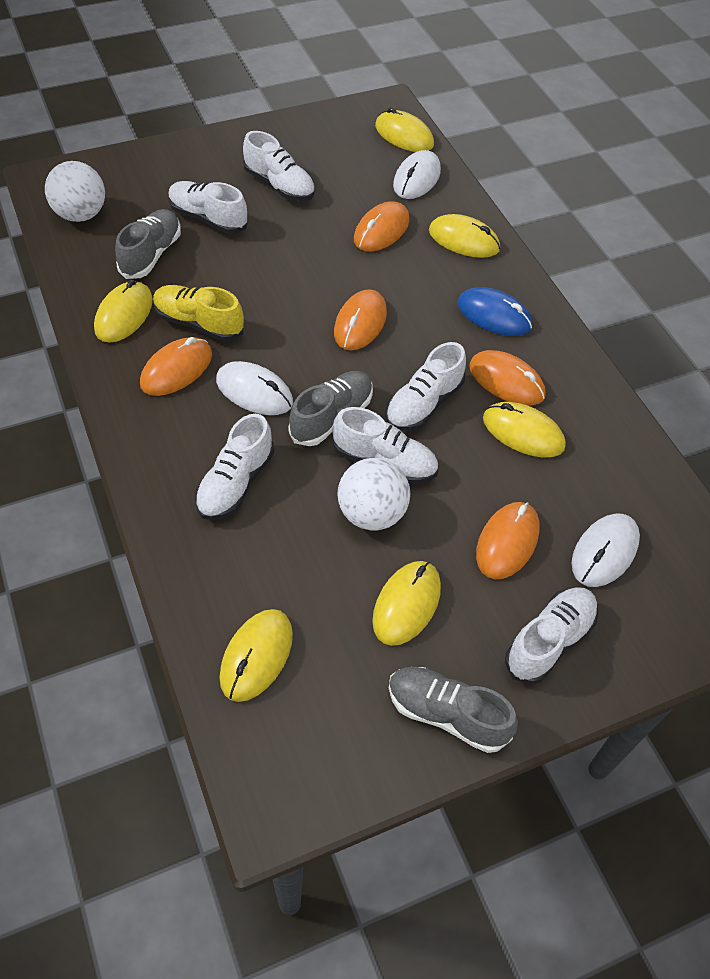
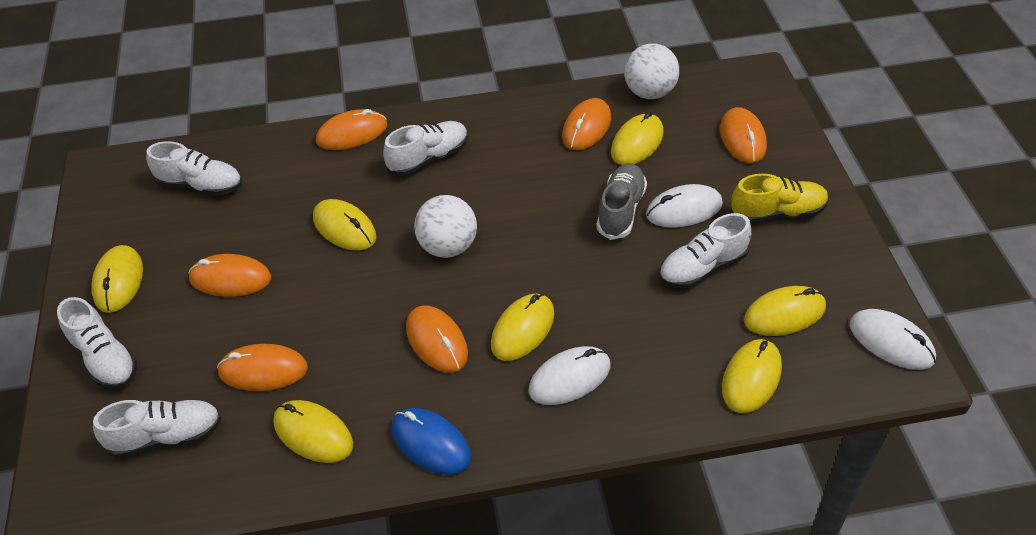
grey shoe: [115,209,181,279] [288,371,373,446] [389,667,518,753] = 3 -> [596,163,647,240] = 1
orange mouse: [140,337,212,396] [334,289,387,350] [354,201,409,251] [469,350,545,406] [476,502,540,579] = 5 -> [188,254,271,297] [217,344,308,391] [316,109,387,150] [406,305,468,373] [562,98,611,151] [720,107,767,163] = 6
white shoe: [168,181,248,234] [195,414,274,520] [243,131,315,201] [332,407,438,484] [386,342,466,431] [505,587,598,684] = 6 -> [57,297,137,389] [93,400,221,458] [146,141,242,196] [383,121,468,176] [659,213,751,288] = 5
yellow mouse: [94,280,153,343] [219,609,293,702] [372,561,441,646] [375,107,434,152] [429,214,500,258] [483,402,566,458] = 6 -> [91,245,143,313] [273,400,353,463] [313,199,376,251] [491,294,554,361] [611,112,664,165] [722,339,782,413] [744,286,826,336] = 7

